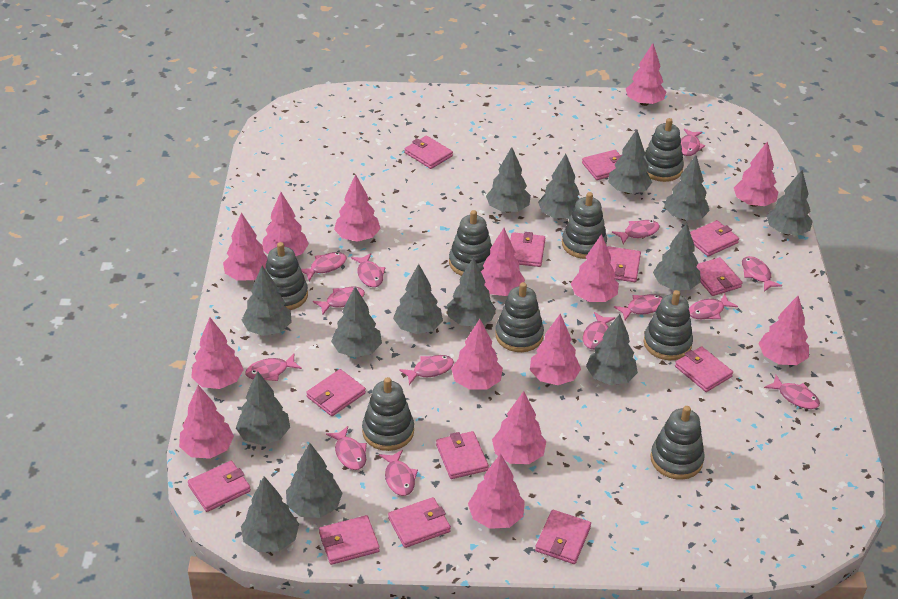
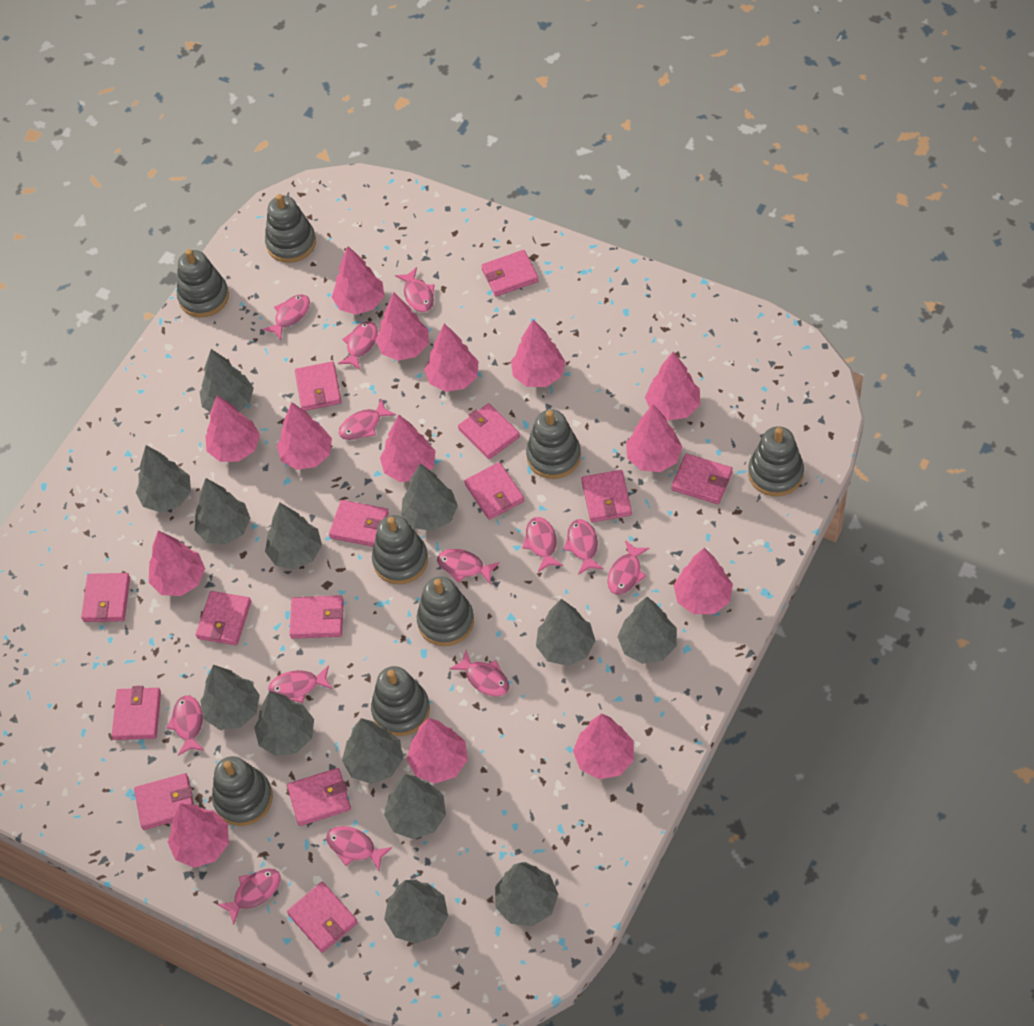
grey tree: [236,371,290,445] [241,476,299,552] [242,266,291,336] [286,443,343,518] [331,287,382,357] [393,264,443,334] [447,257,496,327] [486,147,531,213] [538,154,580,219] [586,314,638,385] [608,129,652,194] [653,223,701,290] [664,155,710,221] [767,170,813,236] = 14 -> [136,445,191,512] [195,478,251,545] [200,349,254,412] [200,665,260,730] [254,691,314,756] [265,503,322,569] [342,718,403,784] [384,774,446,839] [384,880,448,944] [401,463,458,531] [495,862,558,926] [536,599,595,666] [617,597,677,664] = 13
pink fish: [245,353,302,381] [301,252,346,281] [313,287,365,315] [326,426,367,470] [351,253,385,287] [379,450,418,496] [399,355,454,385] [583,312,615,349] [612,220,660,244] [614,294,663,320] [681,128,705,156] [689,294,738,319] [742,256,782,292] [764,375,820,409] = 14 -> [167,695,205,756] [217,868,281,925] [262,294,310,340] [268,665,332,703] [326,826,392,871] [338,321,378,370] [339,399,396,440] [395,267,435,312] [437,549,500,585] [449,650,509,697] [522,517,563,572] [563,519,604,575] [608,540,649,595] = 13
pink wallet: [188,461,251,512] [306,369,366,416] [319,515,380,565] [388,497,451,548] [405,135,453,169] [436,431,489,479] [510,232,545,267] [535,510,591,564] [582,150,622,180] [607,246,641,282] [675,346,733,392] [690,220,739,256] [696,257,743,296] = 13 -> [81,573,130,622] [112,686,161,740] [134,773,194,830] [196,591,251,645] [287,768,351,826] [287,882,358,953] [289,595,344,639] [295,361,342,411] [329,500,389,547] [458,403,520,459] [464,462,525,520] [481,250,539,297] [581,470,632,522] [672,454,733,504] = 14

